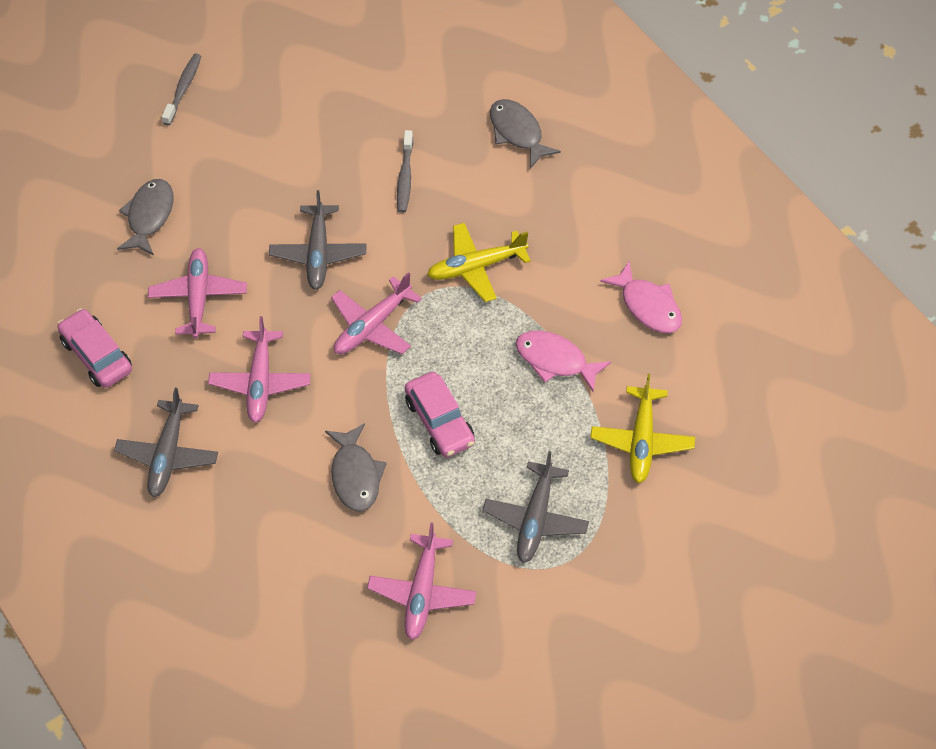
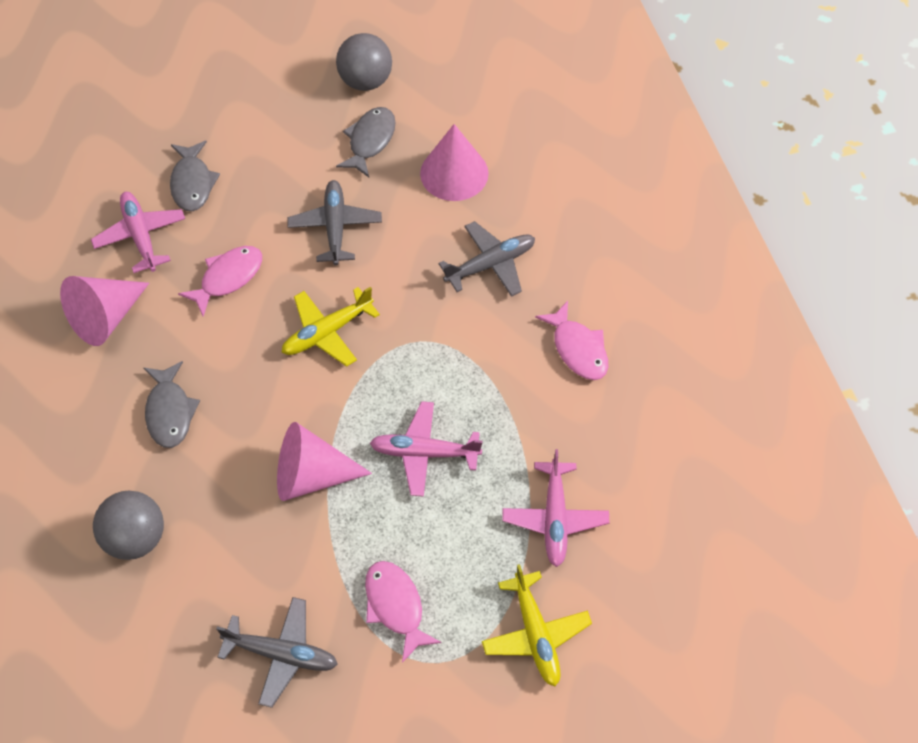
grey ball: none = 0 -> [93,491,164,560] [336,33,392,91] = 2
grey toothbrush: [162,54,201,125] [397,130,413,213] = 2 -> none = 0
pink car: [57,308,132,388] [405,372,475,458] = 2 -> none = 0
pink cone: none = 0 -> [60,276,149,346] [277,422,372,501] [420,124,489,201] = 3
pink fish: [516,330,611,393] [600,260,682,333] = 2 -> [178,246,262,317] [365,561,442,663] [535,301,608,380] = 3
pink plane: [148,248,247,338] [208,316,310,423] [331,272,422,354] [367,523,476,640] = 4 -> [91,192,185,273] [370,401,483,497] [502,449,609,567] = 3

